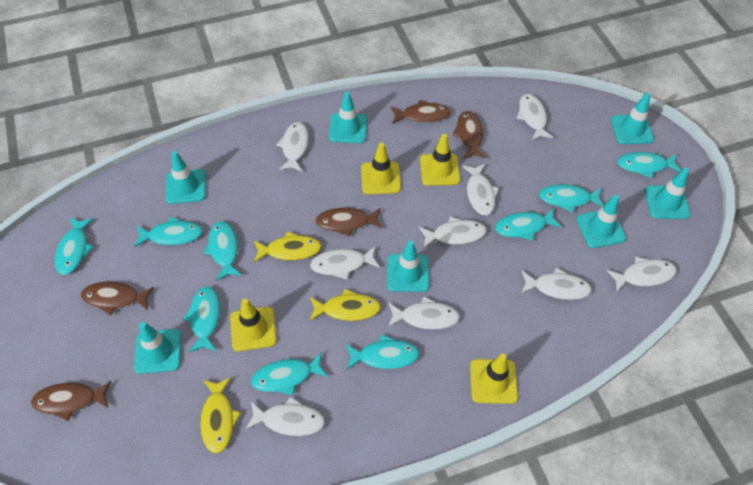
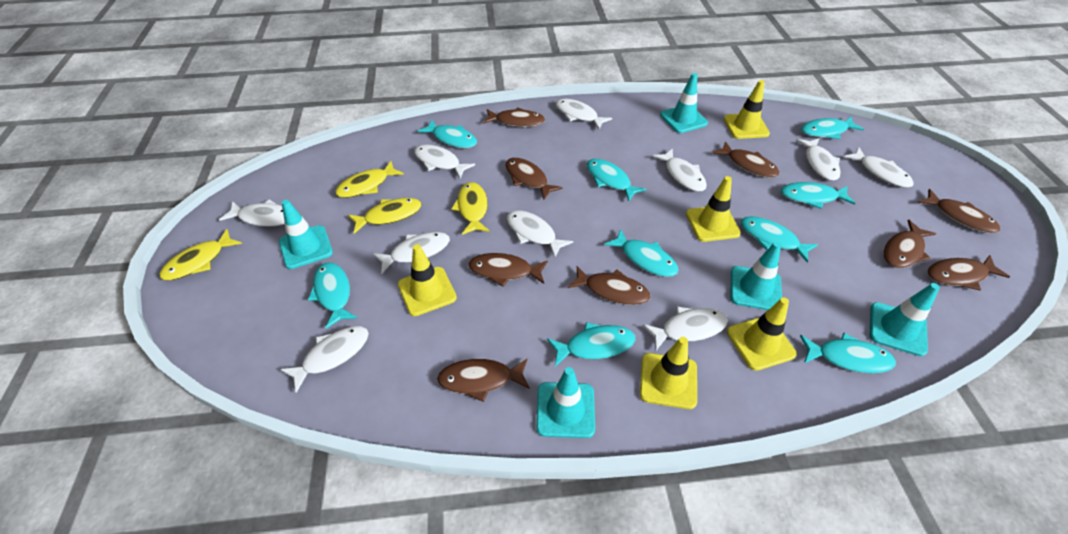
brown fish: [31,381,111,421] [81,282,154,316] [315,208,382,237] [391,100,451,124] [452,111,486,159] = 5 -> [437,358,530,402] [469,253,548,287] [483,107,545,127] [505,158,563,200] [568,266,651,305] [712,141,780,178] [884,219,936,268] [918,189,1000,233] [927,255,1010,290] = 9
turquoise traffic cone: [134,322,182,374] [166,151,206,204] [329,91,367,143] [387,241,429,292] [576,195,626,248] [611,93,654,144] [645,167,690,219] = 7 -> [279,200,333,269] [537,367,595,438] [660,73,708,133] [731,242,782,310] [870,283,940,356] = 5
white fish: [245,396,325,436] [276,122,309,172] [310,246,380,280] [388,297,460,330] [419,217,487,248] [462,164,499,216] [517,94,554,141] [521,268,592,300] [606,257,677,293] = 9 -> [219,199,285,227] [280,326,369,393] [372,232,450,274] [414,144,475,178] [507,210,573,258] [556,98,612,129] [642,307,728,350] [652,148,707,192] [796,138,841,181] [844,147,914,188] = 10
yellow fish: [200,377,241,453] [254,231,322,262] [309,289,381,321] = 3 -> [159,229,242,280] [335,161,404,198] [348,198,421,234] [451,182,490,235] = 4
yellow traffic cone: [230,299,277,351] [361,142,401,194] [420,134,460,186] [470,353,518,404] = 4 -> [398,244,457,316] [640,337,697,409] [686,176,741,242] [724,80,770,139] [727,297,797,371] = 5

